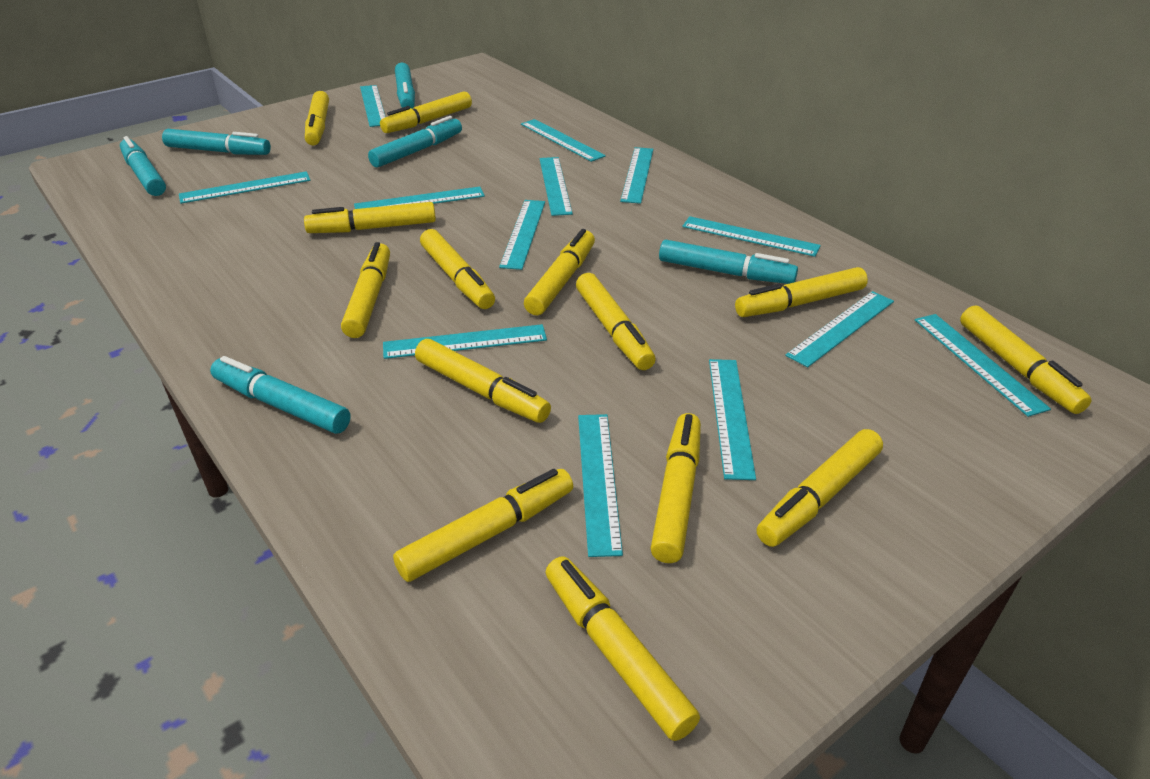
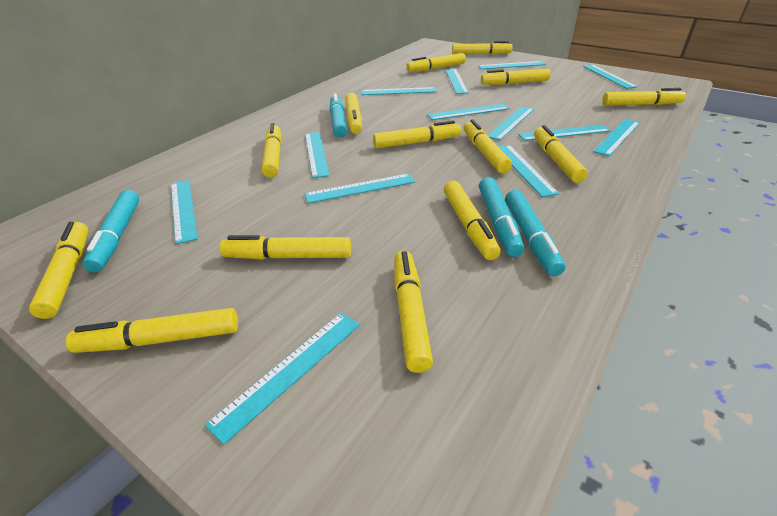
turquoise marker: [120,136,166,196] [162,129,271,155] [210,356,351,434] [368,116,462,168] [395,62,415,109] [659,240,798,284] = 6 -> [82,190,139,272] [330,93,347,138] [479,177,524,257] [505,190,565,276] = 4

